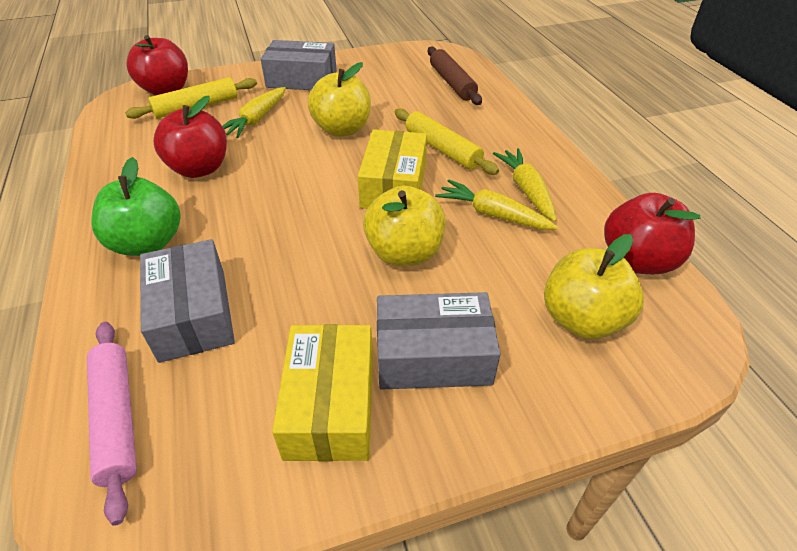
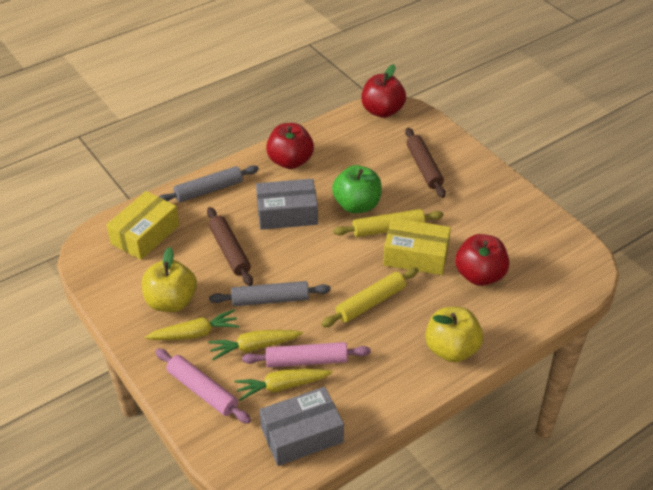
brown rolling pin: [428,47,482,105] = 1 -> [207,207,253,286] [405,128,446,198] = 2
grey box: [140,239,235,363] [261,40,337,90] [377,292,501,390] = 3 -> [256,179,318,230] [259,387,344,466] = 2
grey rolling pin: none = 0 -> [159,165,259,202] [209,281,331,306] = 2
pink rolling pin: [87,322,137,526] = 1 -> [155,348,251,424] [242,342,371,368] = 2
yellow apple: [308,62,371,137] [363,186,446,266] [544,234,644,339] = 3 -> [142,247,197,312] [425,307,483,362] = 2

